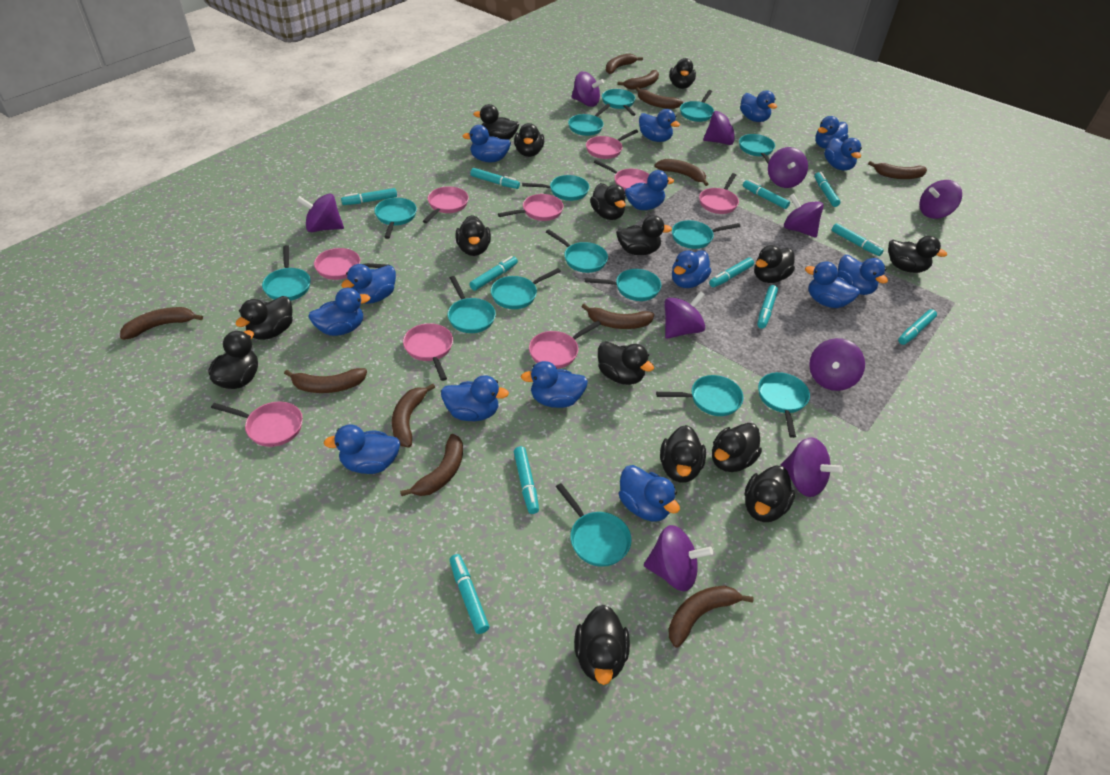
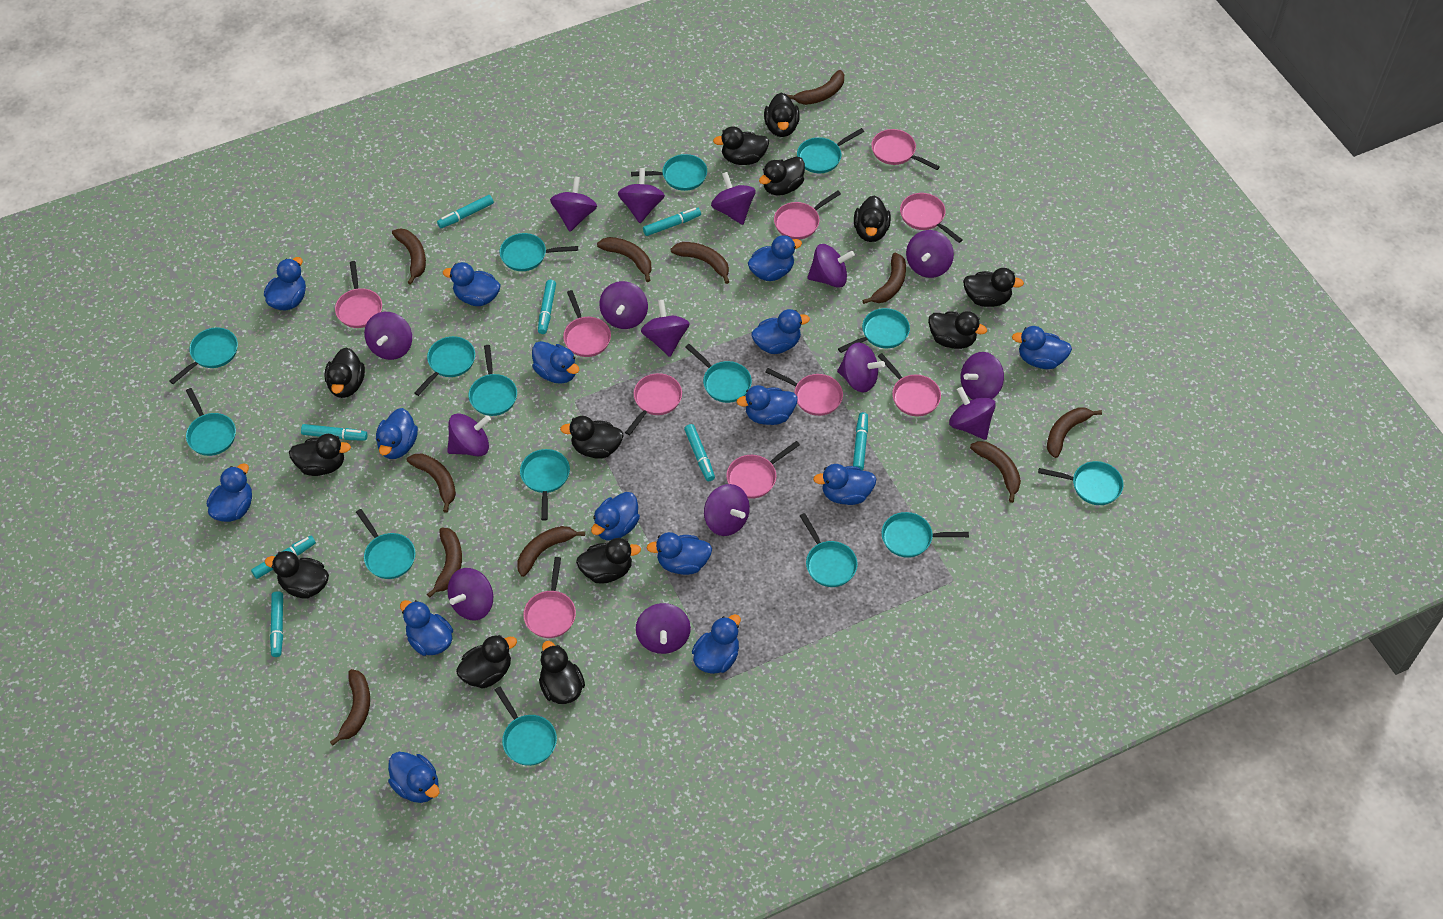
black duck: [209,330,258,389] [235,296,293,340] [455,215,491,256] [473,104,519,140] [514,123,544,157] [574,605,630,685] [590,183,626,220] [598,341,654,385] [616,215,672,255] [660,425,706,482] [669,58,696,89] [712,423,762,472] [745,465,795,522] [754,245,795,283] [888,236,947,273] = 15 -> [265,551,329,599] [289,434,351,476] [325,348,365,398] [456,635,517,689] [539,641,585,704] [560,416,624,459] [576,538,641,584] [713,127,769,165] [759,156,805,196] [764,93,800,137] [854,195,891,242] [928,311,987,349] [963,268,1024,307] = 13
pink pan: [211,402,303,447] [314,248,391,280] [403,323,453,381] [423,186,469,223] [498,194,564,221] [529,320,601,369] [586,130,638,159] [594,160,650,191] [699,173,739,214] = 9 -> [335,261,382,328] [523,557,576,638] [563,290,611,357] [625,373,682,435] [726,441,800,499] [765,368,843,416] [774,190,841,240] [871,129,940,170] [878,353,941,416] [900,193,963,243] = 10
purple spinning top: [296,193,344,232] [571,71,604,107] [644,525,713,591] [664,291,705,339] [703,111,743,145] [768,147,808,188] [781,437,843,497] [784,193,824,238] [809,338,865,391] [919,180,962,219] = 10 -> [364,312,412,360] [447,414,491,456] [447,568,493,620] [550,176,597,231] [599,281,648,329] [618,168,665,223] [636,603,691,654] [641,299,690,357] [704,484,750,536] [711,172,756,225] [807,244,855,288] [837,342,885,392] [906,230,954,278] [949,387,996,440] [961,352,1004,400] = 15
turquoise marker: [341,188,397,205] [450,554,489,634] [469,256,518,291] [470,168,520,189] [514,446,539,514] [709,258,754,287] [743,179,790,209] [757,285,778,329] [814,172,841,207] [832,223,884,256] [898,309,937,345] = 11 -> [251,536,316,579] [270,591,283,657] [301,424,367,441] [437,195,494,228] [538,280,556,334] [643,208,701,236] [684,424,715,481] [853,412,868,471] = 8

